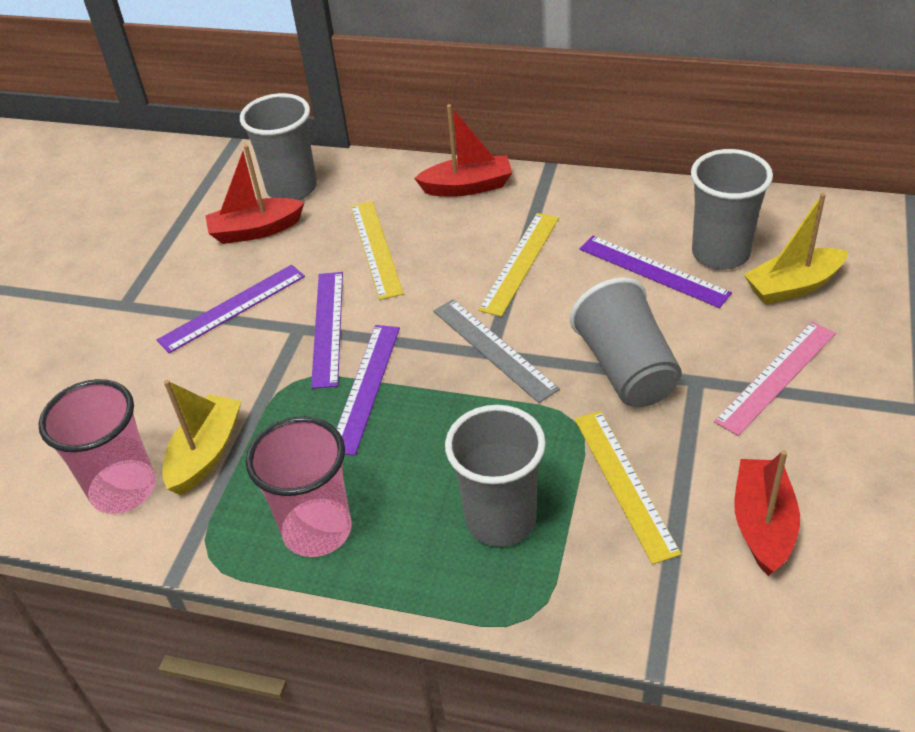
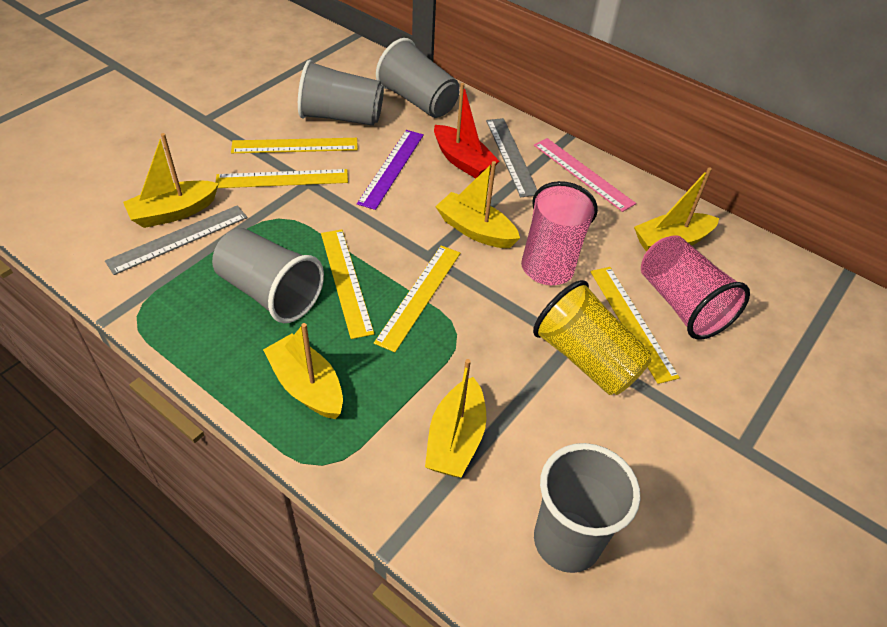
grey ruler: [433,299,560,403] = 1 -> [105,205,248,275] [486,118,537,197] = 2
purple ruler: [157,265,305,353] [311,272,343,389] [337,325,400,456] [579,236,732,308] = 4 -> [357,130,424,210] = 1
red boat: [205,145,305,244] [414,104,512,197] [735,450,800,576] = 3 -> [434,83,500,179] = 1
yellow boat: [162,380,242,495] [744,193,848,305] = 2 -> [123,133,219,228] [263,323,343,419] [425,359,486,477] [435,161,520,248] [634,167,719,252] = 5
yellow cup: none = 0 -> [533,280,651,395] = 1
yellow ruler: [351,201,404,300] [478,213,559,317] [575,411,681,564] = 3 -> [216,169,348,188] [231,138,358,153] [321,229,374,339] [374,245,460,352] [590,267,680,384] = 5

